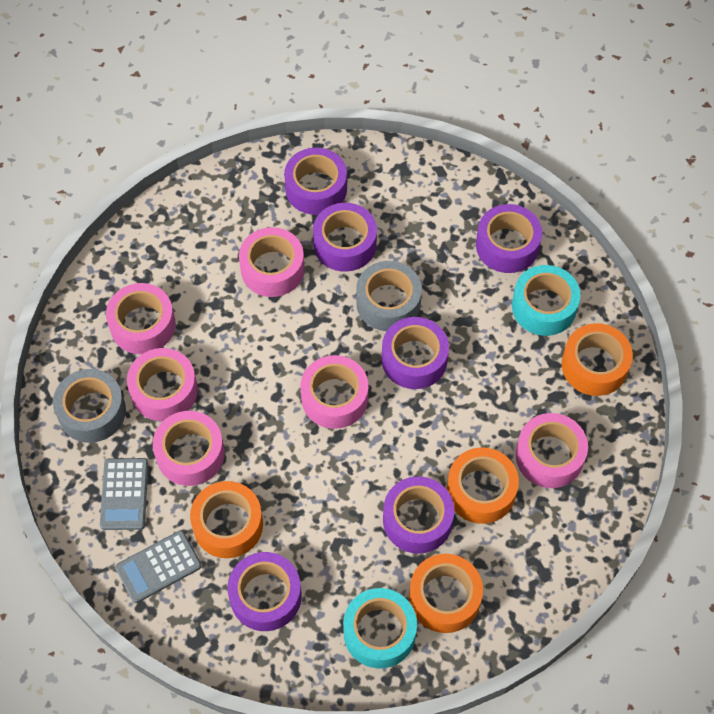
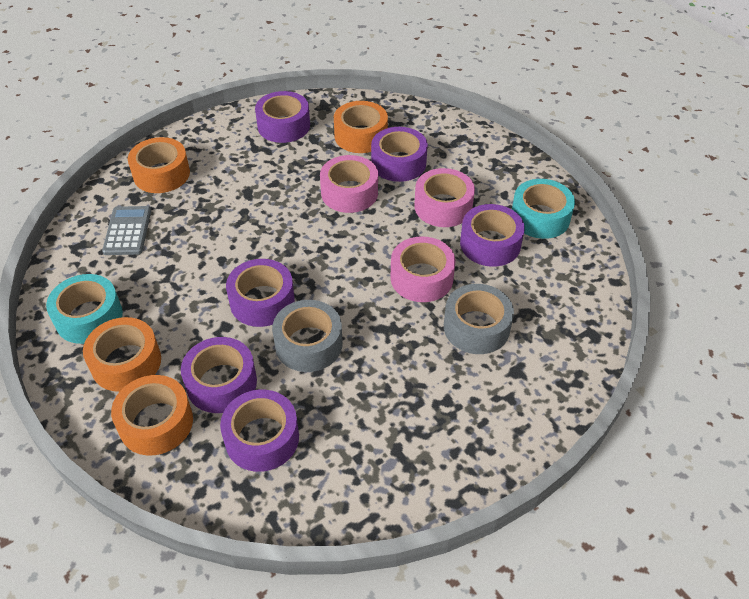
grey calculator: [100,458,148,530] [115,530,202,603] = 2 -> [102,206,151,255] = 1
pink tape: [106,283,176,354] [127,348,198,421] [153,411,225,486] [239,227,305,297] [301,355,368,429] [516,413,588,488] = 6 -> [320,155,378,213] [390,236,455,302] [414,168,475,227] = 3

